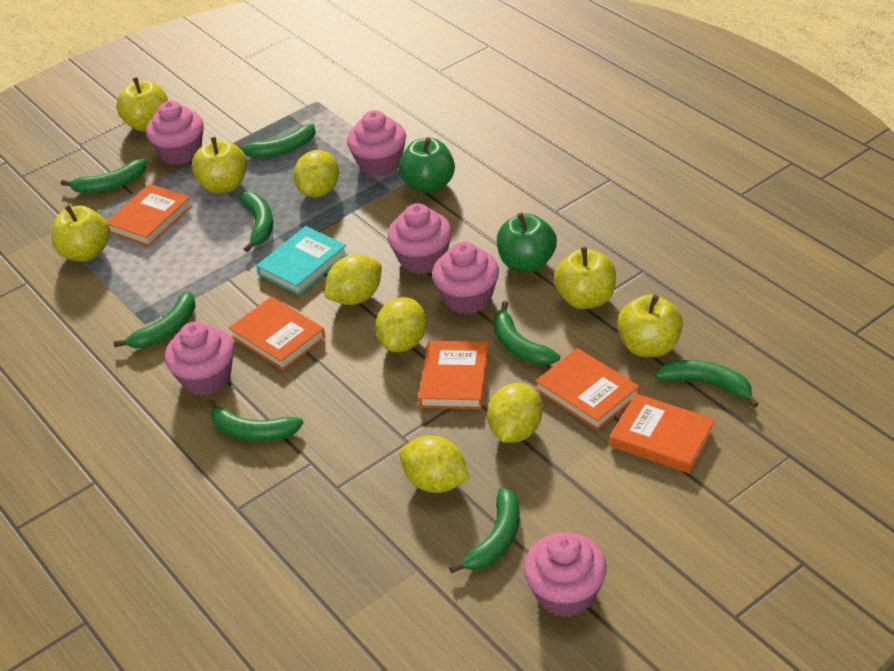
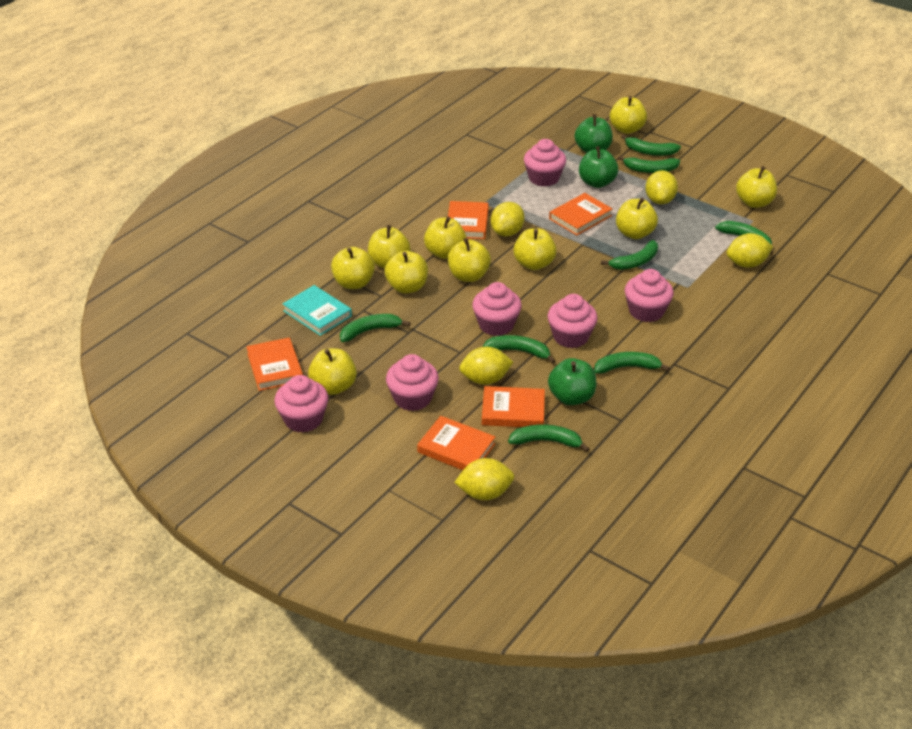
green apple: [399,137,455,193] [497,213,557,272] = 2 -> [548,358,596,405] [575,114,613,153] [579,146,618,188] = 3
yellow apple: [51,205,110,261] [116,77,168,132] [192,137,247,194] [554,247,616,309] [617,295,683,357] = 5 -> [308,348,357,395] [331,247,375,289] [368,225,410,268] [384,251,428,294] [424,217,467,259] [447,238,491,282] [513,228,557,270] [610,96,647,134] [616,198,658,239] [736,166,777,208] = 10

